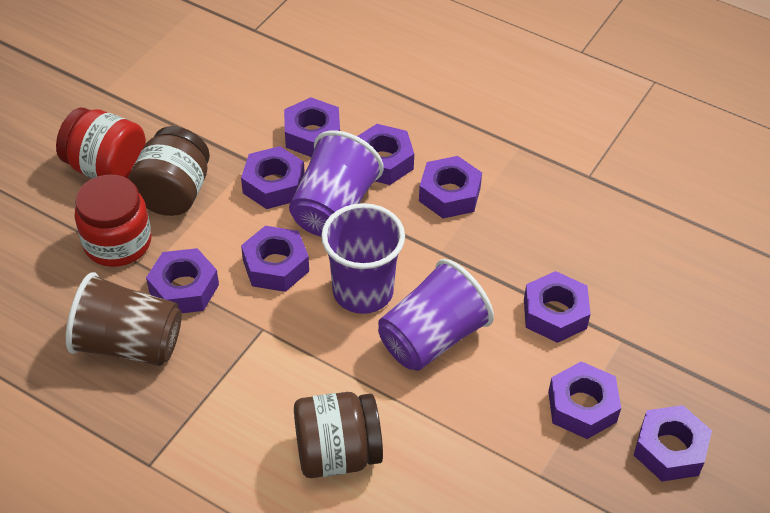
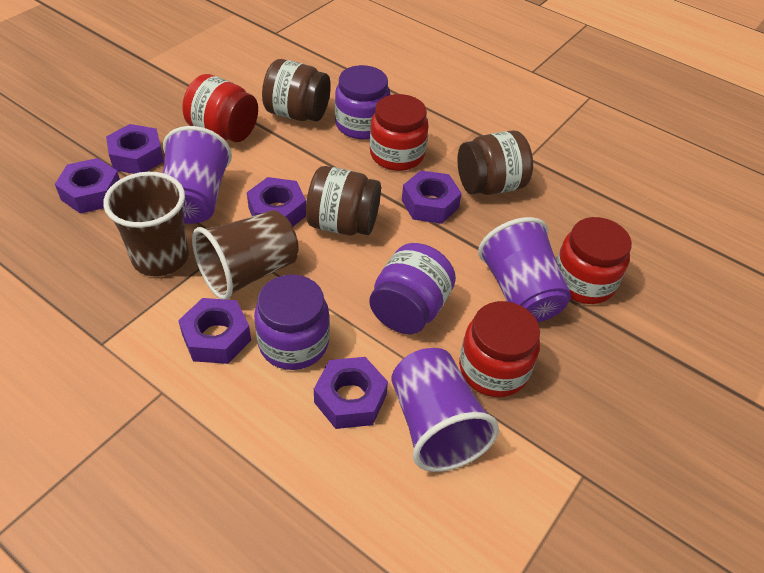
brown cup: [66,272,182,366] = 1 -> [103,172,189,276] [192,210,299,300] = 2
brown jar: [128,126,210,216] [294,392,383,478] = 2 -> [262,59,331,122] [306,166,381,235] [457,130,533,195] = 3
purple jar: none = 0 -> [254,274,330,370] [335,65,391,139] [369,243,456,334] = 3
purple nut: [146,248,219,313] [241,146,305,209] [241,226,309,292] [284,97,340,157] [357,124,414,185] [419,156,482,218] [524,271,591,343] [548,361,621,439] [634,405,712,481] = 9 -> [55,158,120,214] [106,124,164,174] [178,298,251,364] [247,177,306,227] [314,357,388,429] [402,170,462,224] = 6
red jar: [56,108,146,179] [74,175,152,267] = 2 -> [182,74,258,142] [370,94,429,171] [459,301,540,397] [556,217,632,304] = 4

